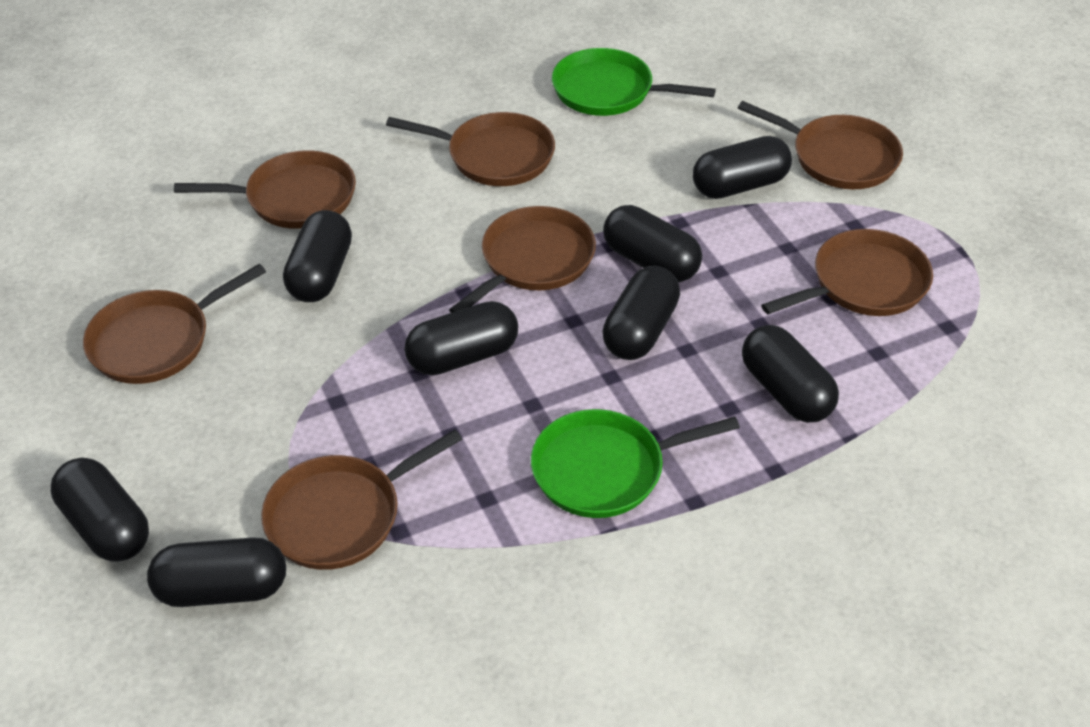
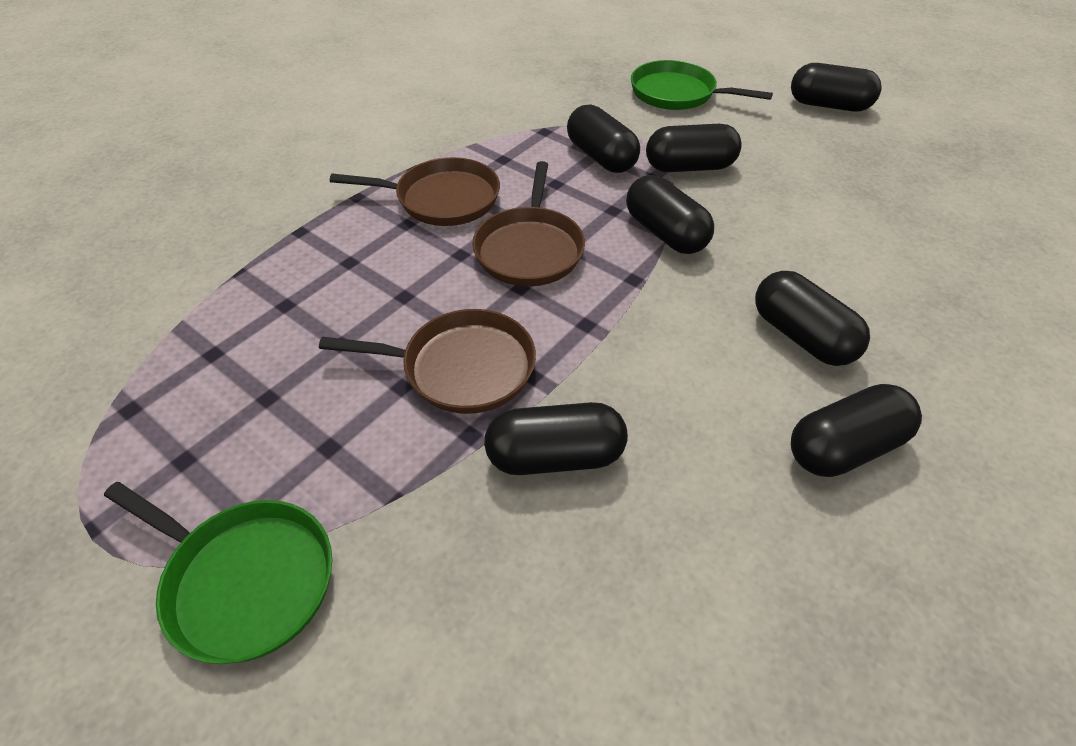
black capsule: [51,458,149,562] [147,537,286,607] [283,210,352,302] [405,301,518,375] [603,205,702,282] [603,266,680,360] [693,136,792,199] [742,325,839,423] = 8 -> [484,402,628,475] [567,104,640,173] [626,175,714,254] [646,124,742,172] [755,271,870,366] [791,63,882,111] [791,384,922,477] = 7
brown pan: [83,264,266,384] [174,150,356,229] [261,430,462,570] [386,112,555,186] [449,206,596,313] [738,101,903,189] [761,229,933,316] = 7 -> [319,309,536,414] [330,157,500,226] [472,161,585,286] = 3

